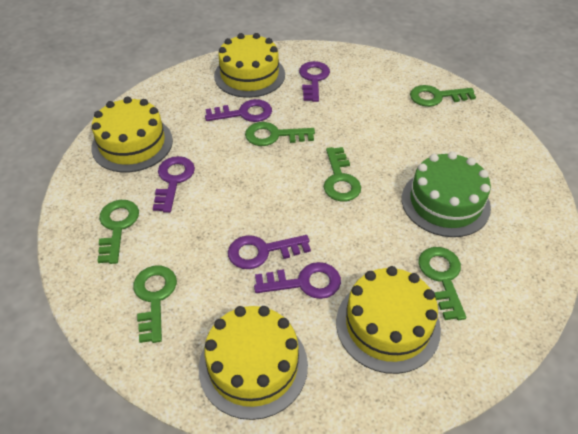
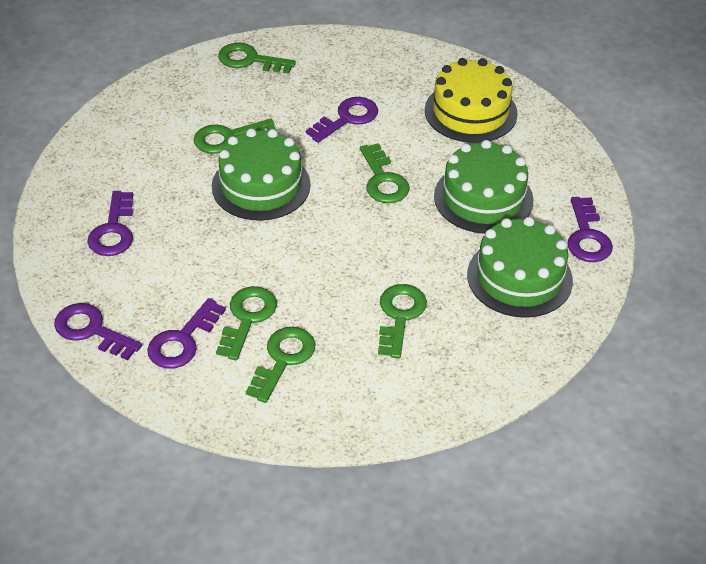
green cake: [402,152,491,237] = 1 -> [212,128,311,221] [434,140,534,234] [467,217,573,318] = 3
yellow cake: [91,97,173,172] [199,306,308,420] [214,33,285,98] [336,266,441,374] = 4 -> [425,58,518,143] = 1

